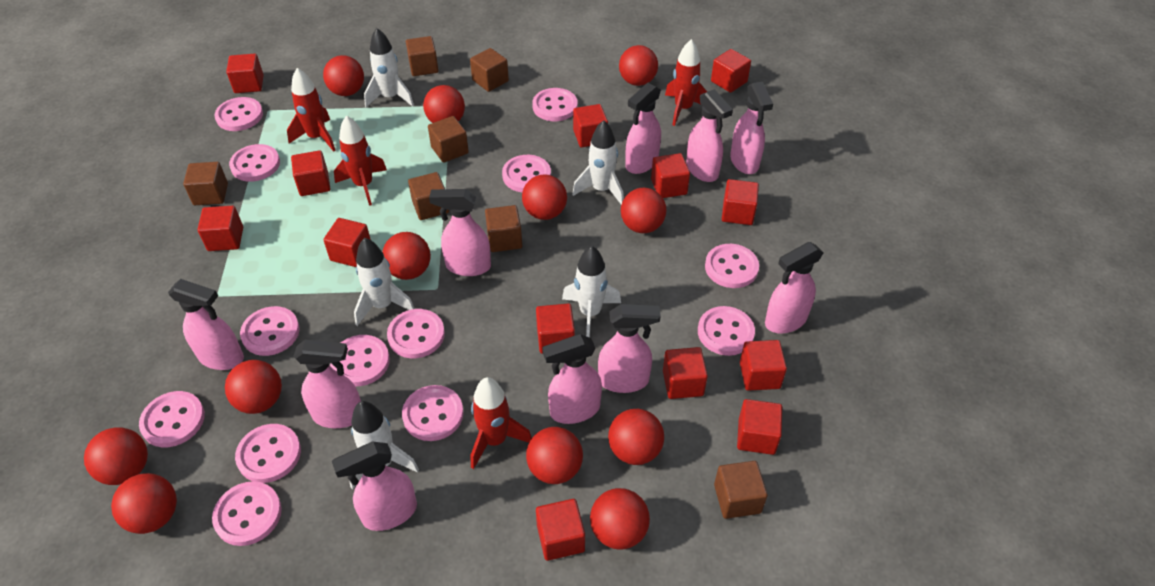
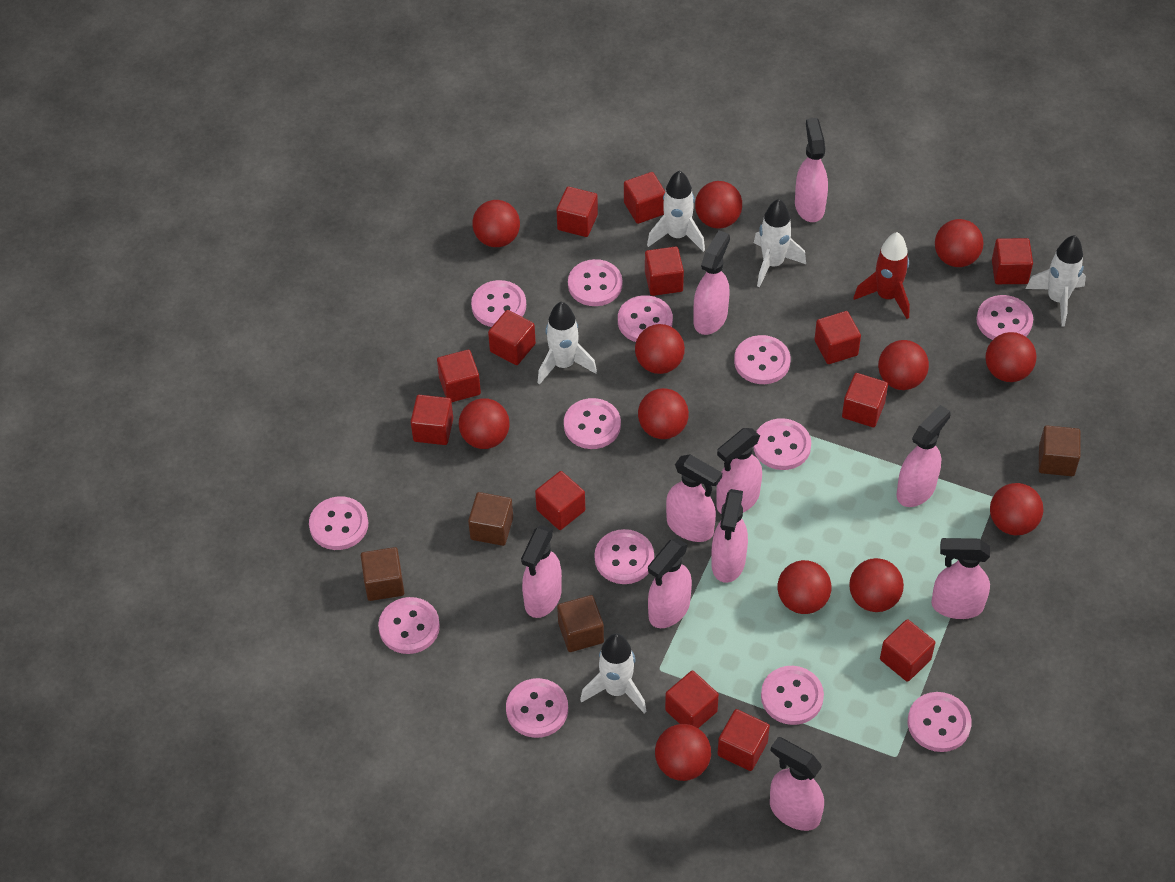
brown cube: [183,162,228,205] [406,36,439,76] [408,172,449,220] [428,116,469,163] [470,48,509,92] [485,205,522,252] [714,461,768,519] = 7 -> [361,547,404,601] [468,492,513,546] [557,595,604,652] [1039,425,1081,476] = 4
red rocket: [287,68,336,152] [334,116,387,206] [471,377,532,469] [665,39,707,126] = 4 -> [853,232,910,319] = 1

